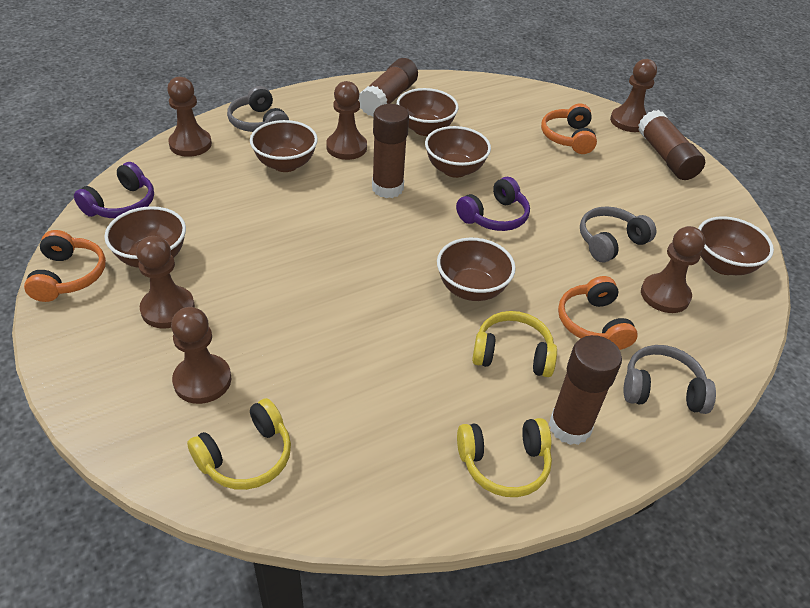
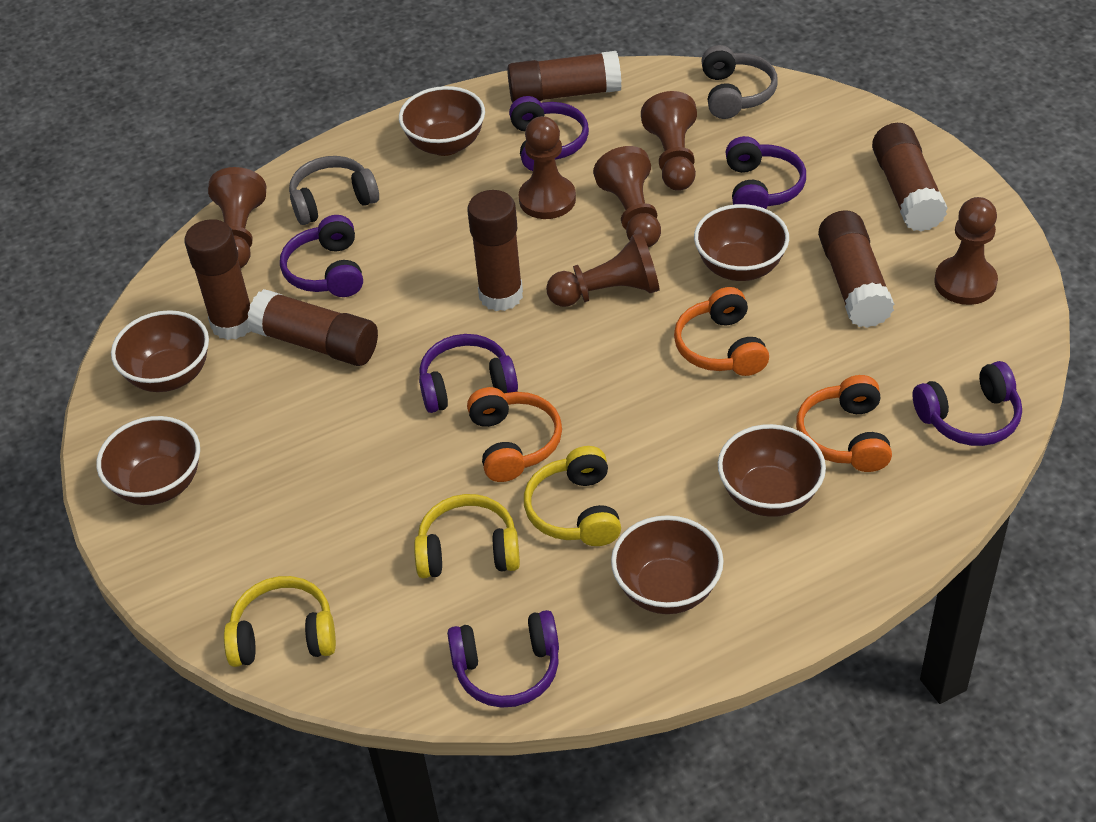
brown glue stick: [358,58,418,117] [372,104,409,198] [549,335,622,445] [638,110,705,180] = 4 -> [184,219,251,340] [247,289,378,366] [467,190,523,311] [507,51,622,103] [818,210,894,328] [872,123,948,232] = 6
grey headphones: [227,86,289,132] [580,206,656,262] [624,345,716,414] = 3 -> [289,156,379,225] [701,45,778,119] = 2
purple headphones: [74,162,154,218] [456,177,530,231] = 2 -> [280,215,363,297] [419,334,518,413] [447,610,559,708] [509,96,589,171] [725,136,806,209] [912,361,1022,446] = 6

